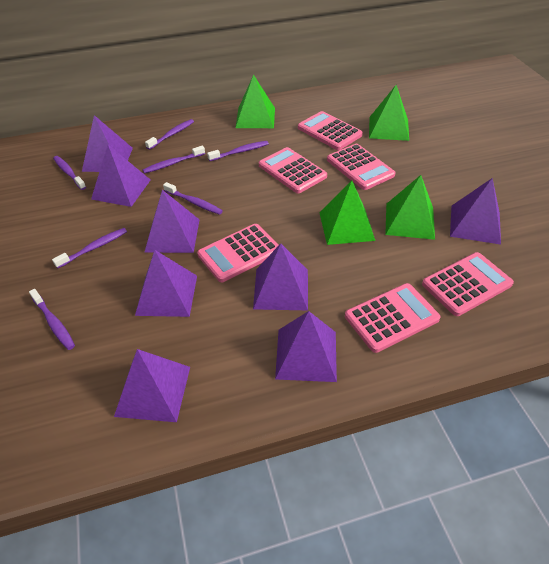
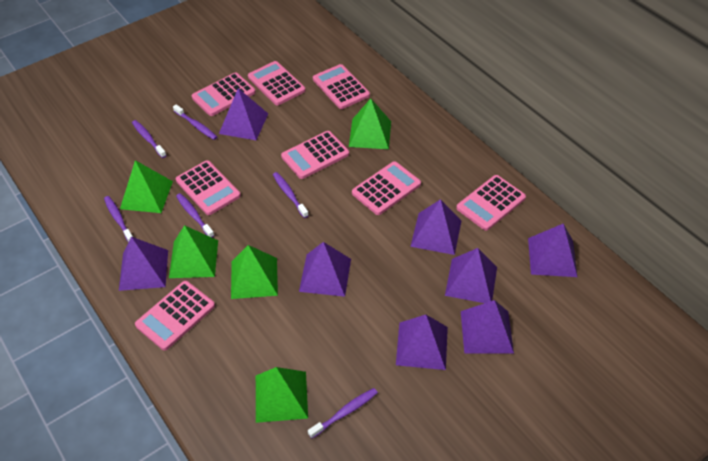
green pyramid: [235,74,275,128] [319,181,375,245] [369,85,409,141] [385,175,435,240] = 4 -> [120,160,173,213] [169,225,218,278] [231,245,278,299] [256,367,308,423] [349,98,391,149] = 5
pink calculator: [197,224,279,282] [259,147,327,193] [298,111,363,150] [327,144,396,190] [345,283,441,353] [422,252,514,316] = 6 -> [135,281,215,351] [176,160,241,215] [192,72,256,116] [248,61,306,105] [281,131,349,179] [313,64,370,109] [352,161,421,215] [456,175,526,231] = 8
purple toothbrush: [29,289,75,350] [52,228,127,269] [53,156,86,190] [143,146,205,173] [145,119,194,150] [163,182,223,215] [207,141,269,161] = 7 -> [104,196,133,242] [132,120,167,158] [173,104,217,140] [176,193,215,238] [273,172,309,218] [308,388,378,438] = 6

